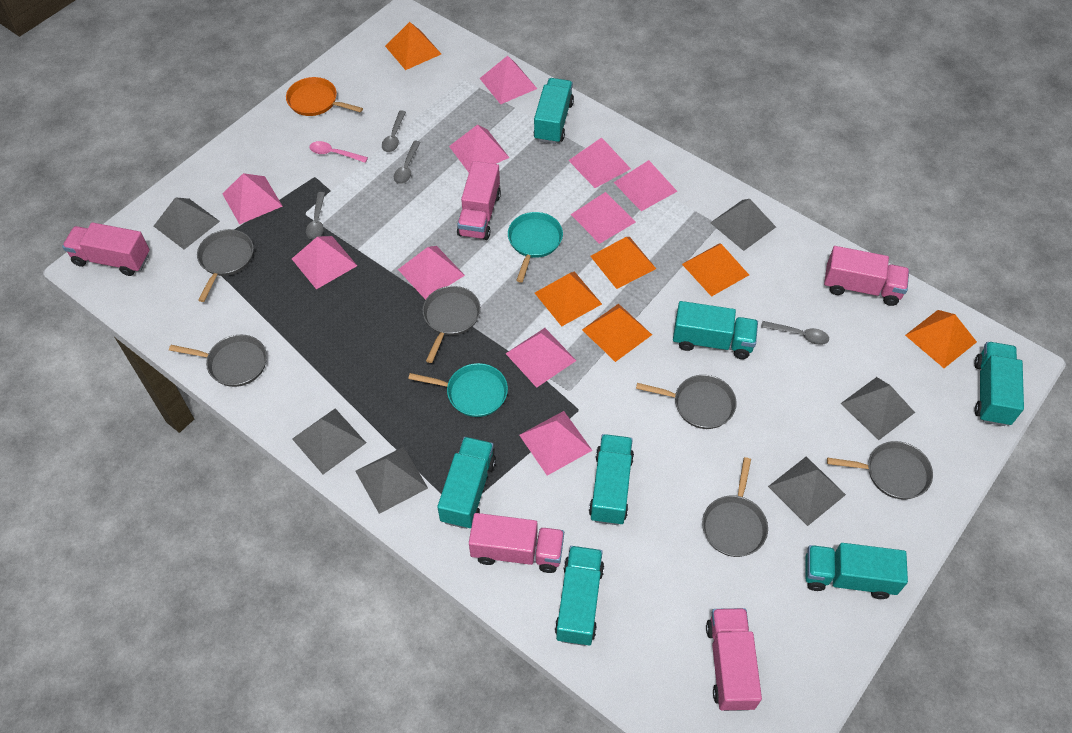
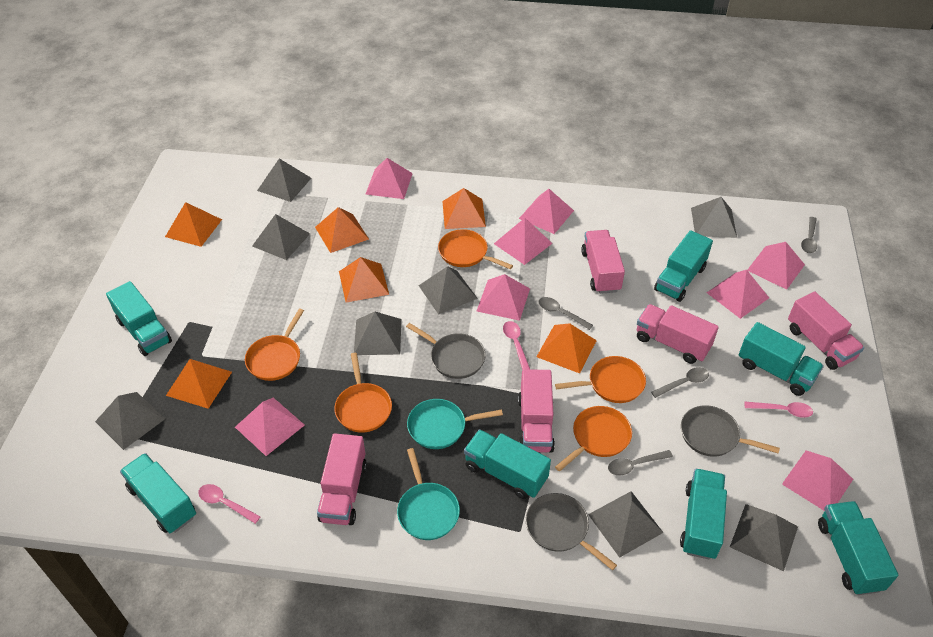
grey pan: [169,335,267,387] [197,229,254,302] [422,286,481,363] [636,375,737,429] [702,457,768,557] [827,441,933,499] = 6 -> [406,323,486,379] [526,493,617,570] [681,405,780,457] = 3
grey pyramid: [154,197,220,250] [292,408,366,474] [355,447,428,514] [710,199,776,251] [768,456,846,526] [840,377,915,440] = 6 -> [95,392,165,450] [252,214,310,260] [257,158,311,202] [354,312,401,355] [419,266,478,314] [588,491,663,558] [691,197,737,238] [730,504,798,571] = 8
orange pan: [286,77,363,116] = 1 -> [245,309,304,381] [334,353,392,433] [438,229,513,269] [555,356,646,403] [555,406,632,471] = 5
pink pyramid: [222,173,283,225] [292,236,357,289] [398,246,465,300] [449,125,509,172] [479,56,537,104] [505,328,576,388] [519,411,593,476] [568,137,631,188] [571,192,636,244] [613,160,677,211] = 10 -> [235,398,305,456] [366,158,413,199] [477,274,530,321] [494,218,553,265] [519,189,574,234] [707,270,769,319] [747,242,805,290] [782,450,853,511] = 8
pink spoon: [309,141,368,163] = 1 -> [198,484,260,524] [503,321,530,370] [745,402,813,418] = 3

